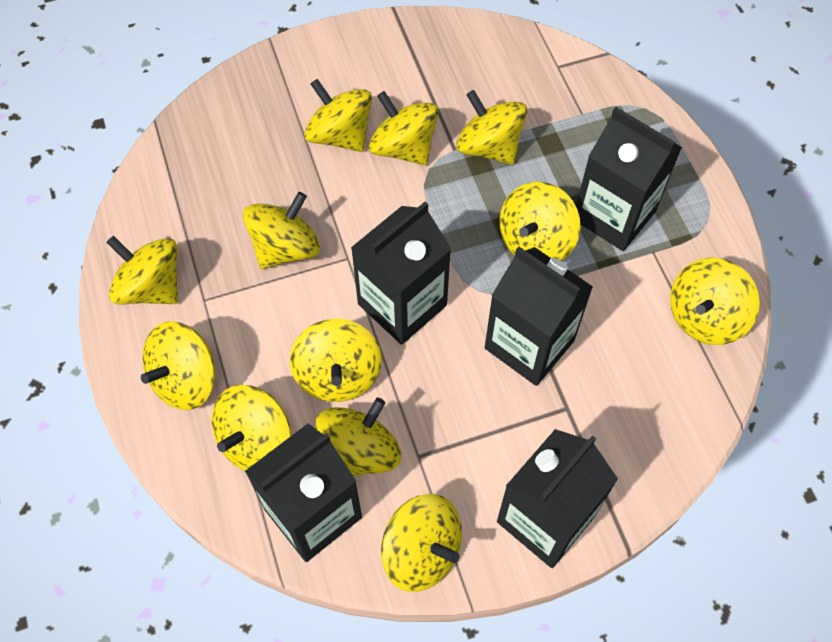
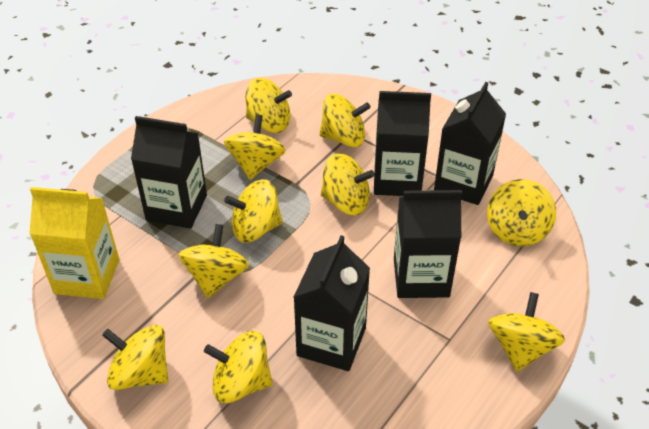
yellow carton: none = 0 -> [29,187,119,299] = 1
yellow spinning top: [106,236,178,304] [141,321,215,410] [212,385,292,471] [243,192,320,269] [290,319,382,402] [304,79,372,152] [316,398,401,476] [369,91,438,166] [381,494,462,592] [456,90,527,165] [499,182,581,261] [670,257,760,345] = 12 -> [102,325,168,390] [179,224,249,298] [204,331,273,403] [224,114,286,180] [224,179,283,243] [245,78,292,133] [319,94,371,147] [321,153,375,215] [487,179,556,246] [488,292,565,372] = 10

